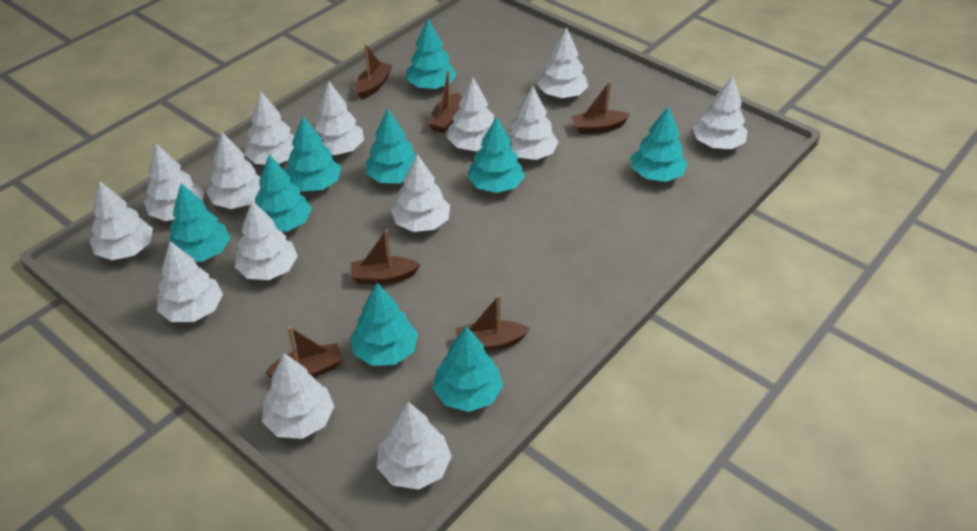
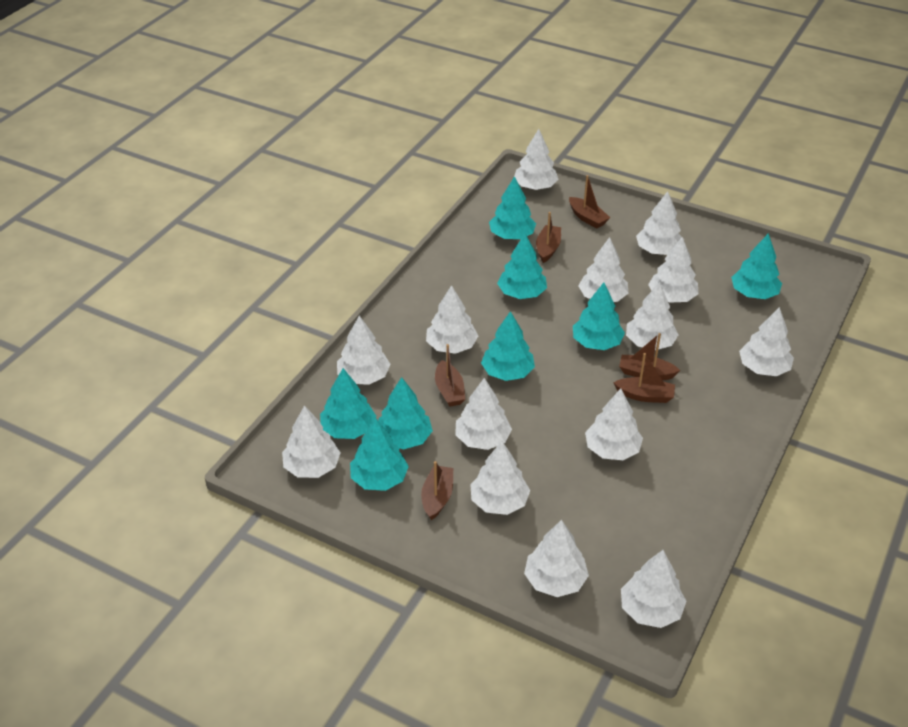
turquoise tree: [169,183,231,262] [255,154,312,231] [285,116,341,191] [351,283,418,366] [366,109,416,184] [407,19,457,89] [433,326,503,412] [467,117,525,193] [631,106,688,182] = 9 -> [320,368,376,439] [350,418,409,491] [378,377,433,449] [481,311,535,381] [489,176,536,239] [497,233,547,299] [573,282,625,350] [731,233,782,299] = 8

